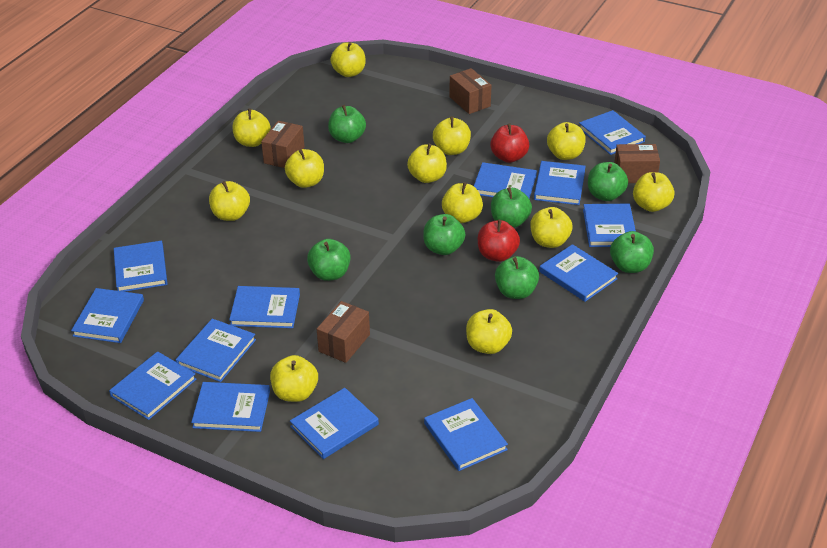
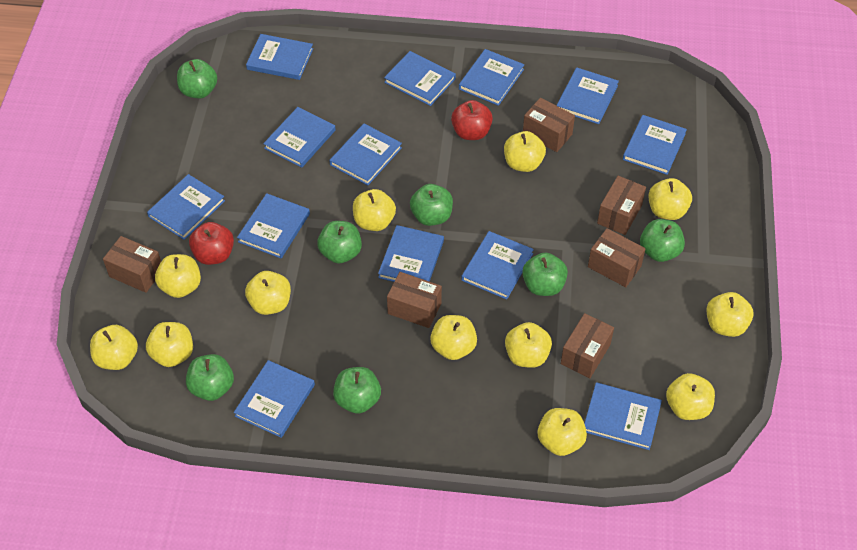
brown box: [261,121,305,168] [317,301,370,363] [449,68,491,114] [614,144,660,183] = 4 -> [103,236,161,293] [387,272,442,328] [523,98,575,152] [561,313,614,378] [588,228,646,287] [597,176,646,235] = 6

